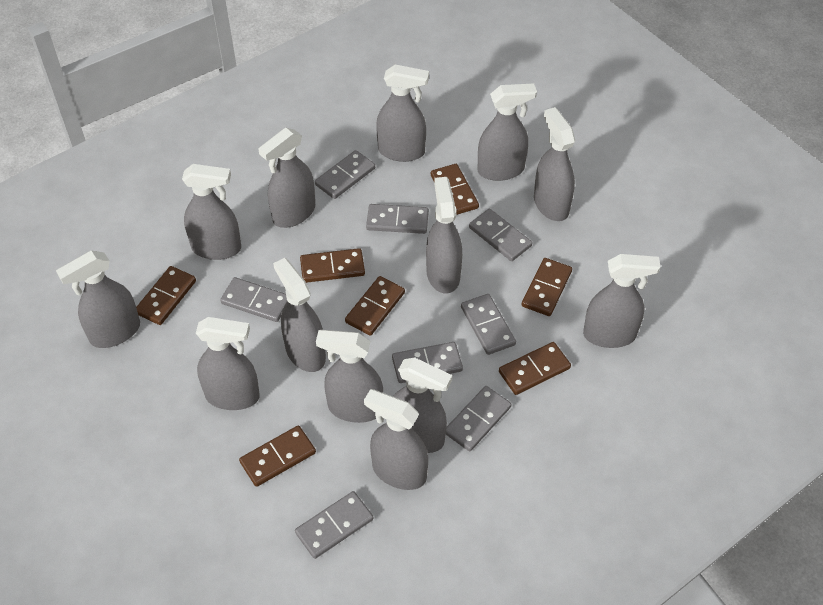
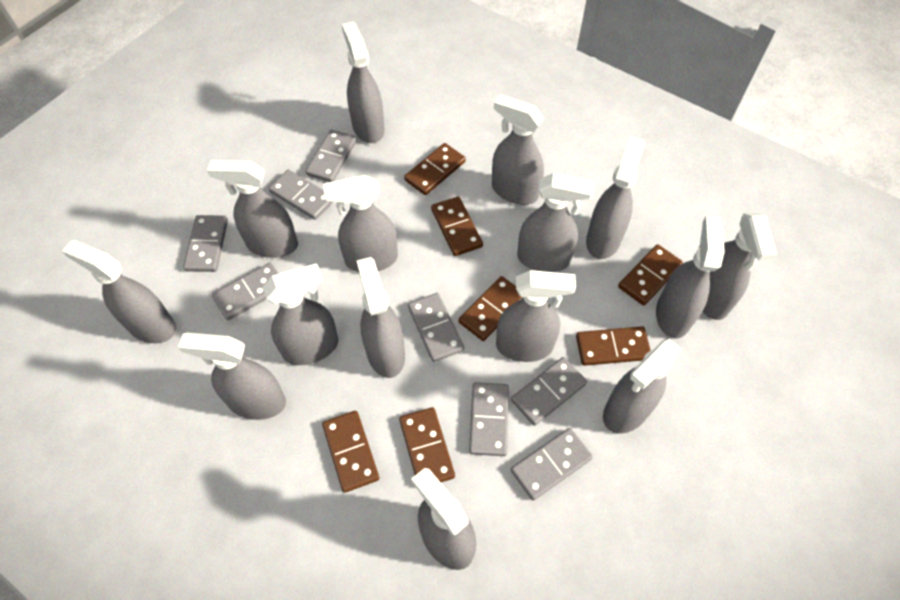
grey spray bottle: [56,250,140,348] [182,164,241,260] [196,317,260,410] [258,128,315,228] [273,258,326,372] [316,330,383,423] [364,389,428,490] [376,65,429,162] [393,357,452,453] [426,177,462,294] [478,83,537,181] [534,107,575,221] [583,254,660,348] = 13 -> [62,240,176,343] [178,332,286,420] [207,160,298,258] [263,264,338,365] [323,175,398,272] [342,22,385,143] [357,257,405,378] [411,468,476,570] [492,95,544,205] [496,270,576,362] [517,173,595,272] [586,137,645,259] [603,339,682,434] [656,216,725,338] [702,213,777,320] = 15

